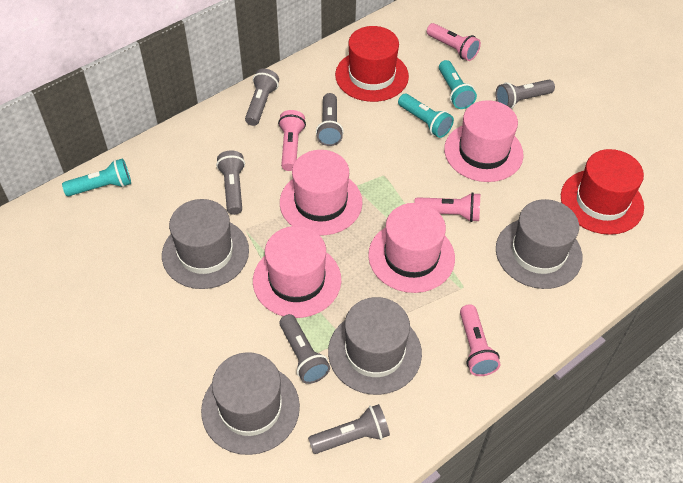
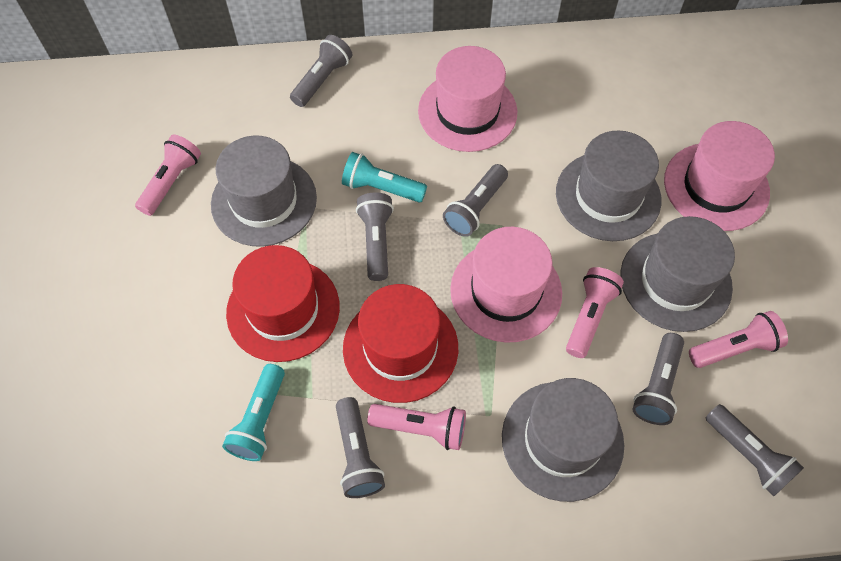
pink hat: [253,226,341,318] [280,150,362,235] [368,203,455,293] [444,100,524,182] = 4 -> [418,46,517,152] [450,227,562,343] [664,121,775,231] = 3
turquoise flashlight: [62,158,131,196] [398,94,454,138] [439,60,477,109] = 3 -> [222,364,285,461] [342,152,427,202] = 2

